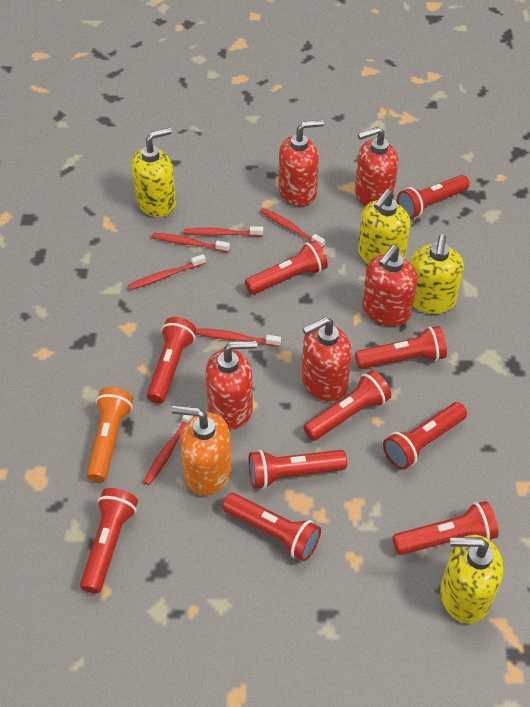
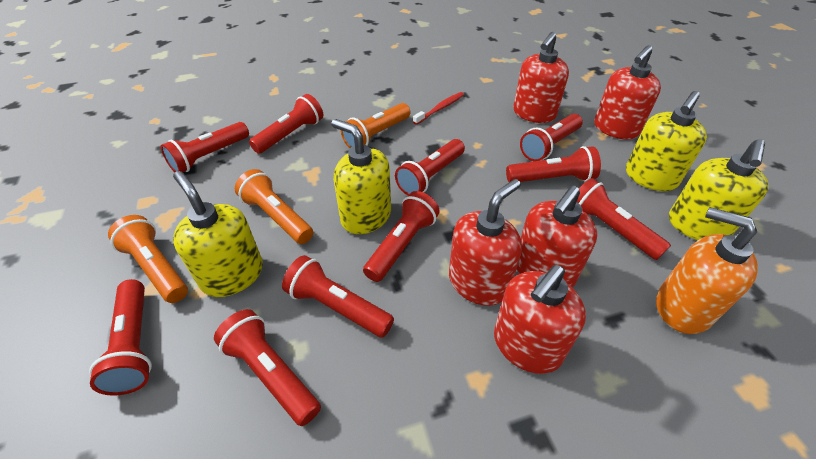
orange flashlight: [87,387,133,482] = 1 -> [108,215,188,303] [235,169,313,244] [341,103,410,148] = 3
red toothbrush: [128,254,206,290] [143,406,194,485] [152,233,230,252] [184,226,263,237] [196,328,281,347] [260,208,325,248] = 6 -> [413,92,464,125] = 1

